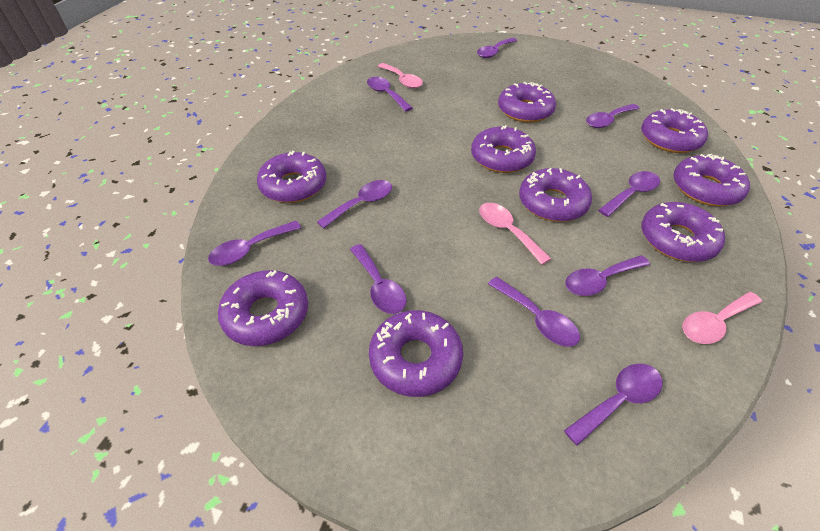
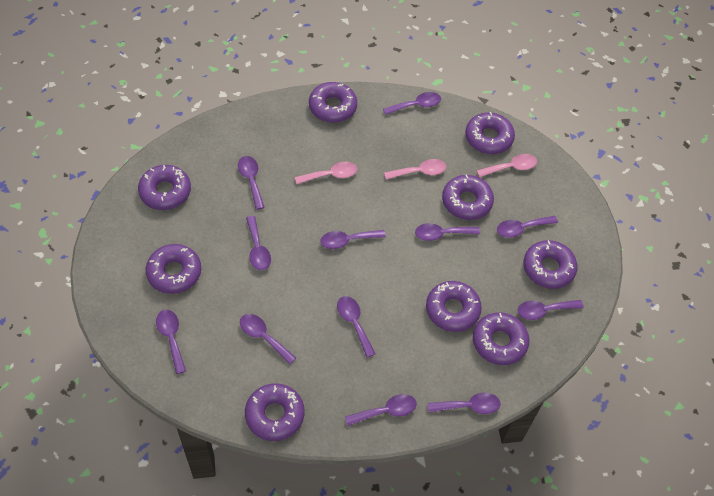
purple spoon: [208,221,301,266] [317,180,392,229] [350,244,406,314] [367,77,412,112] [477,38,517,58] [488,277,580,347] [564,364,662,446] [565,255,650,296] [586,104,640,128] [598,171,660,217] = 10 -> [156,310,186,374] [238,156,265,210] [240,314,296,365] [246,216,271,270] [321,230,386,249] [337,296,376,358] [345,394,417,426] [383,92,441,115] [415,223,480,241] [427,393,501,414] [497,216,558,238] [517,300,584,320] = 12

